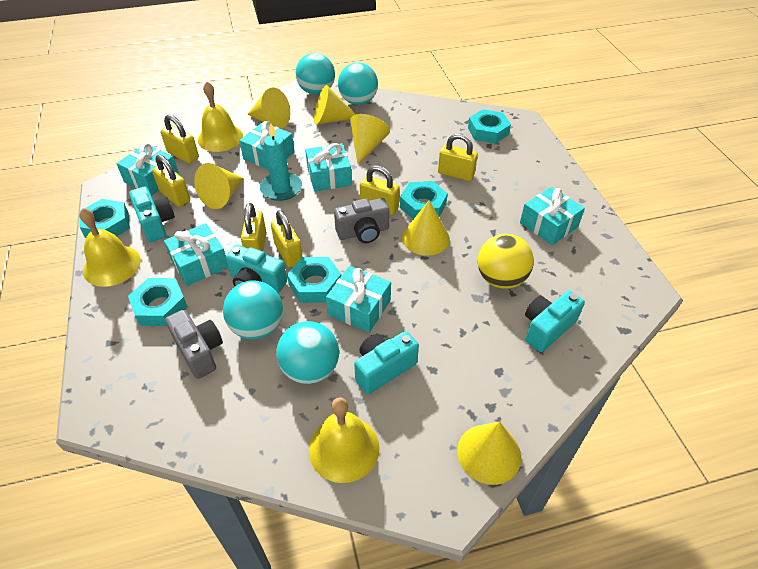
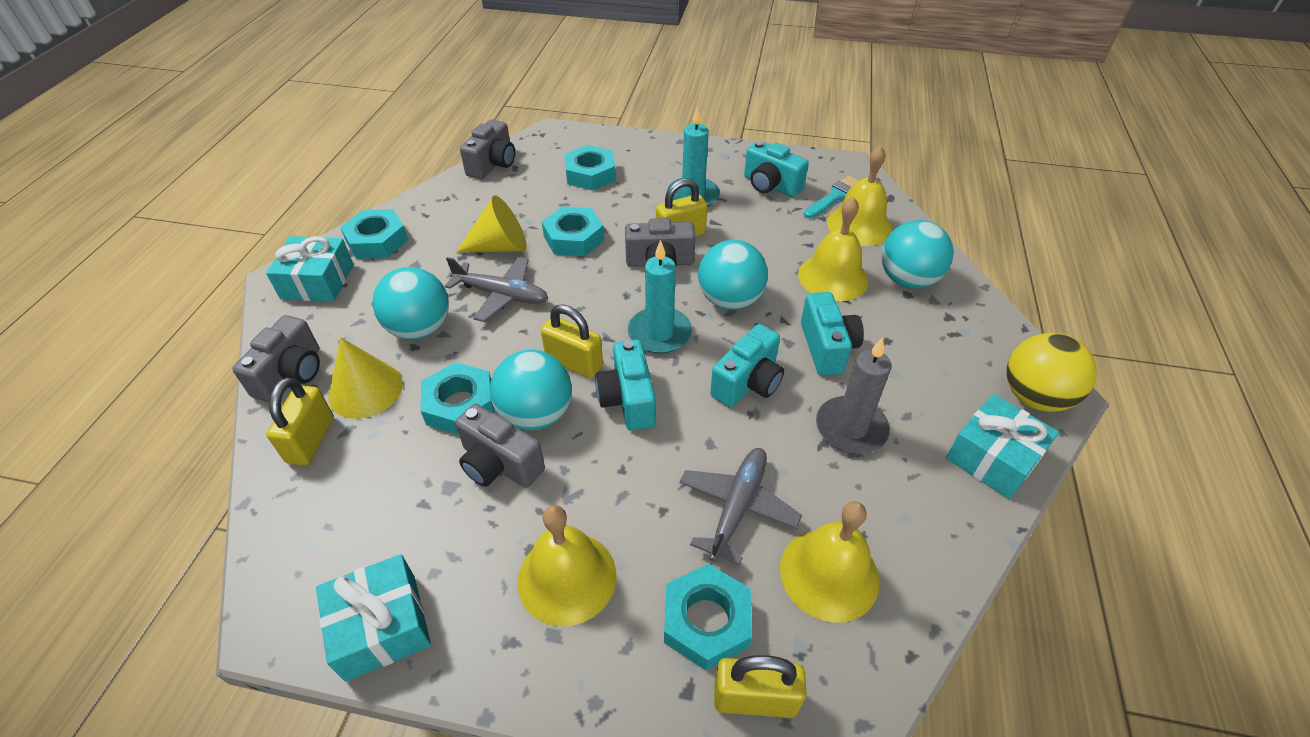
grey camera: [165,310,223,379] [334,198,390,243] = 2 -> [232,315,320,402] [455,404,545,488] [460,119,515,179] [625,218,696,267] = 4
grey candle: none = 0 -> [816,337,892,454] = 1
grey plane: none = 0 -> [445,257,548,322] [679,448,802,566] = 2
turquoise brush: none = 0 -> [804,176,859,218] = 1
turquoise candle: [260,124,302,201] = 1 -> [628,240,692,354] [667,106,720,207] = 2
turquoise gift: [116,143,179,196] [164,223,229,286] [239,121,295,170] [305,143,352,192] [326,266,391,333] [520,187,585,245] = 6 -> [266,236,354,302] [316,554,431,682] [946,394,1059,499] = 3
yellow bell: [80,208,141,287] [198,82,243,152] [309,398,380,483] = 3 -> [518,505,617,627] [780,501,879,622] [798,197,869,302] [827,146,892,246] = 4
yellow cone: [194,163,244,209] [248,88,290,129] [314,85,356,125] [350,114,390,164] [402,200,450,256] [457,422,521,485] = 6 -> [328,337,403,419] [456,196,527,252] = 2
yellow padlock: [152,155,190,207] [160,114,199,163] [241,203,267,251] [271,210,302,267] [360,165,400,215] [438,133,478,181] = 6 -> [266,377,334,465] [541,304,603,378] [656,179,708,236] [714,655,806,718] = 4

